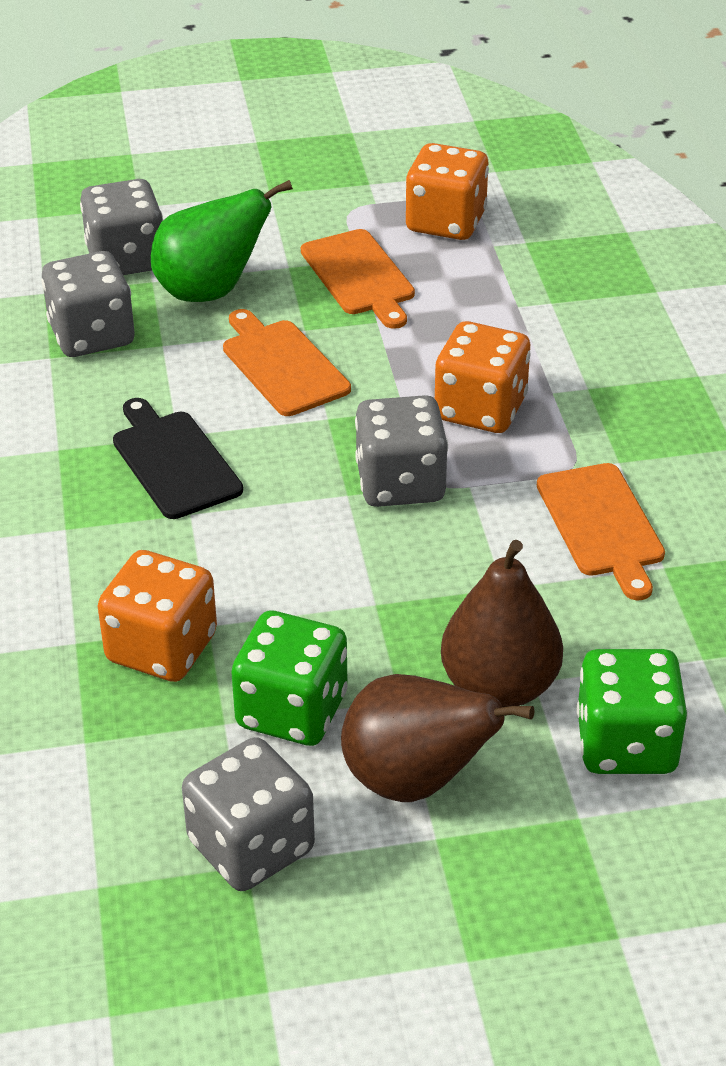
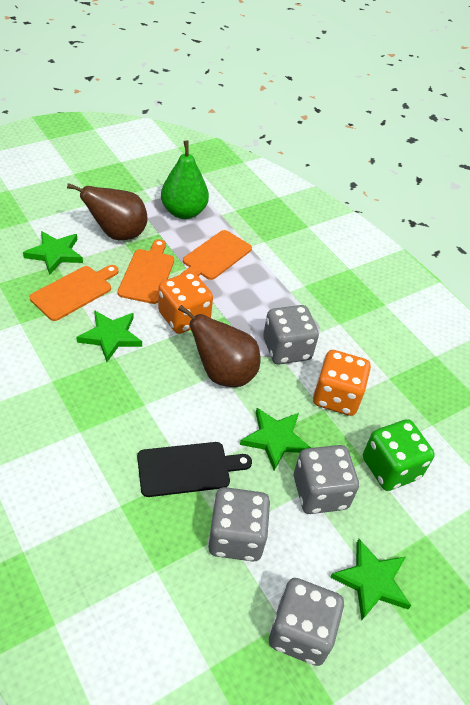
green dice: [231,611,348,746] [577,649,688,774] = 2 -> [363,419,435,491] = 1
green star: none = 0 -> [23,231,83,275] [76,310,142,362] [240,408,311,471] [330,539,411,620] = 4
orange dice: [98,550,217,682] [406,143,489,240] [434,321,531,433] = 3 -> [158,271,213,334] [313,350,371,416] = 2

